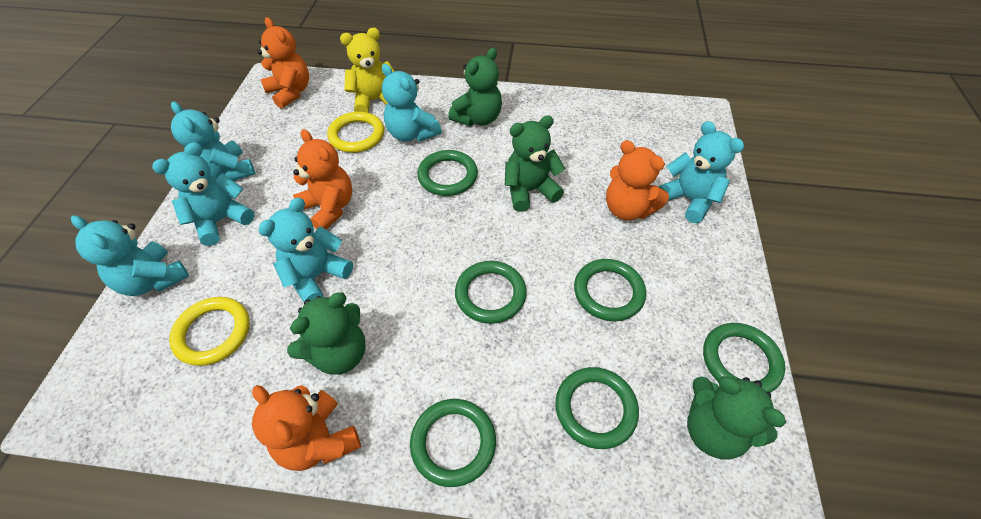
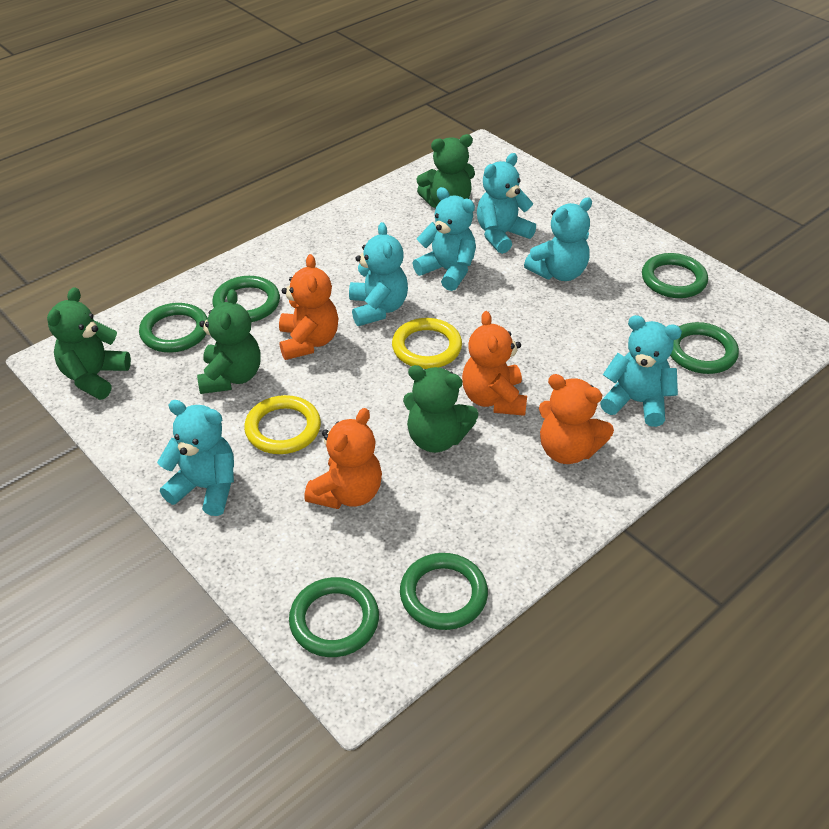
yellow teddy bear: [340,28,394,113] = 1 -> none = 0

